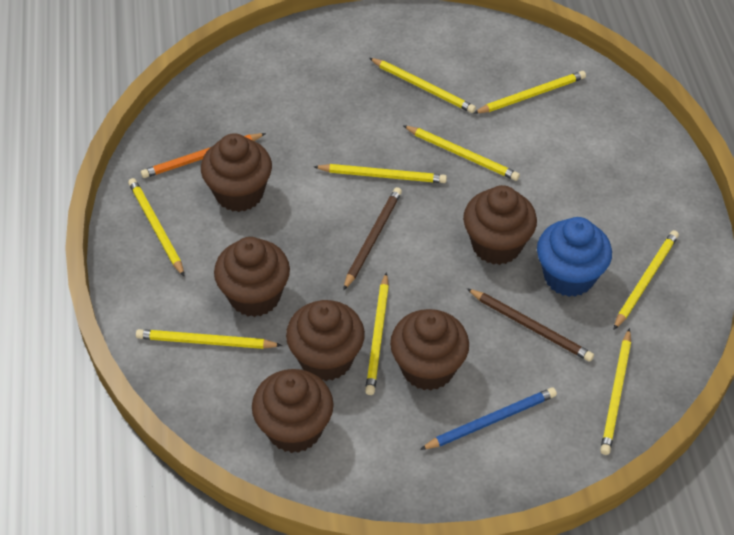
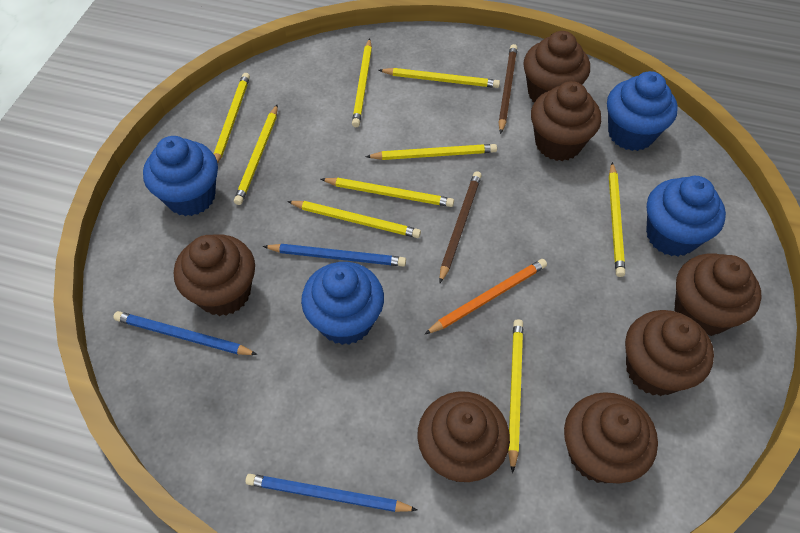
blue cupcake: [537,217,612,297] = 1 -> [143,136,218,216] [301,262,384,345] [607,71,678,151] [646,176,726,257] = 4
blue pencil: [420,387,557,450] = 1 -> [113,311,258,355] [245,474,418,512] [263,244,406,267] = 3
brown cupcake: [201,133,272,212] [214,237,290,317] [252,369,334,453] [286,300,365,381] [390,309,469,391] [463,185,537,265] = 6 -> [174,234,255,316] [417,391,510,482] [523,31,590,103] [531,81,601,161] [564,392,658,483] [625,310,714,396] [674,253,762,336] = 7

